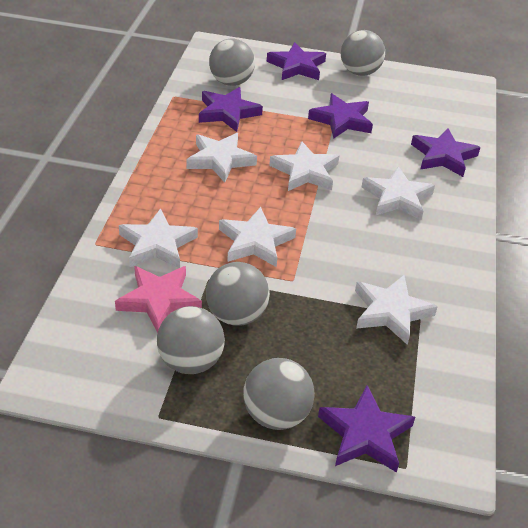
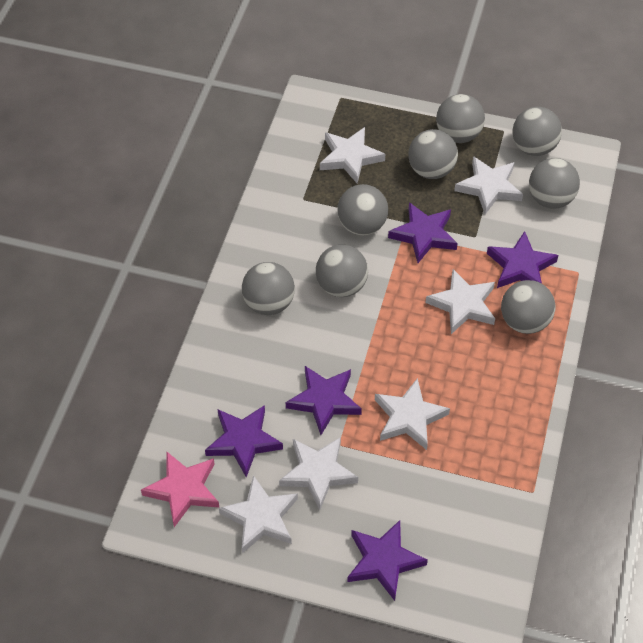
grey ball: [157,306,225,374] [206,262,270,326] [209,38,255,86] [243,358,315,430] [341,30,385,76] = 5 -> [242,262,295,315] [316,245,368,297] [337,184,388,235] [408,129,458,179] [436,94,485,143] [501,280,555,334] [512,107,562,156] [529,158,580,209] = 8

